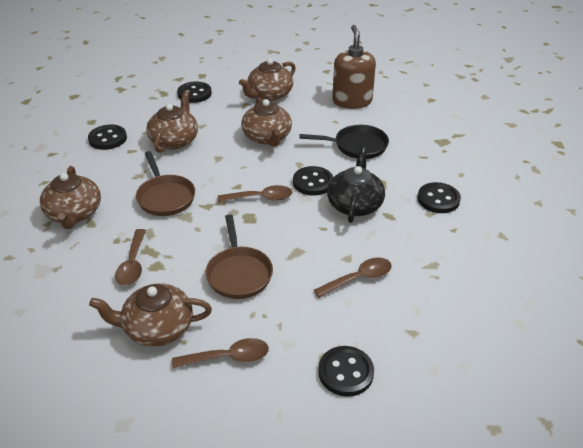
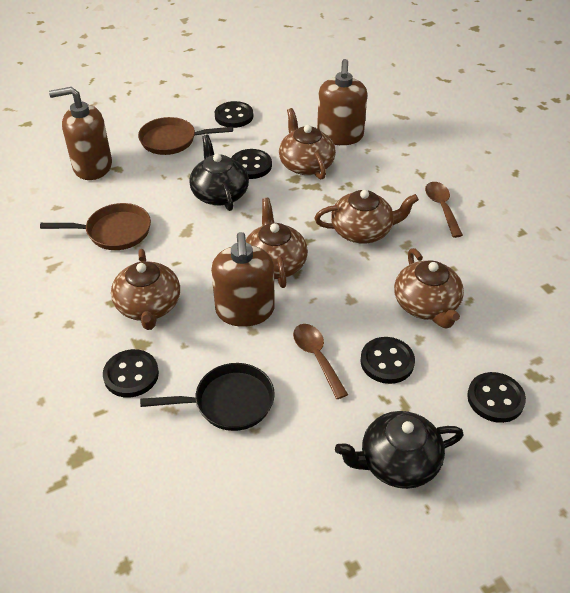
black teapot: [327,147,385,223] = 1 -> [189,134,249,211] [335,411,464,489] = 2
brown soap dispenser: [332,25,376,109] = 1 -> [49,87,112,180] [211,232,275,327] [317,59,367,145] = 3
brown spoon: [115,229,146,286] [172,338,269,368] [218,185,292,202] [314,258,392,298] = 4 -> [293,324,348,399] [425,182,463,238] = 2

